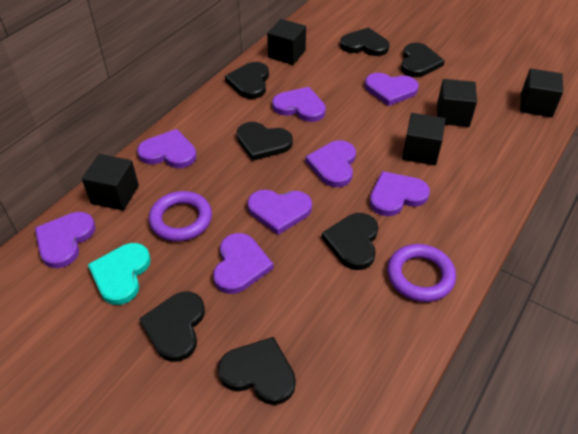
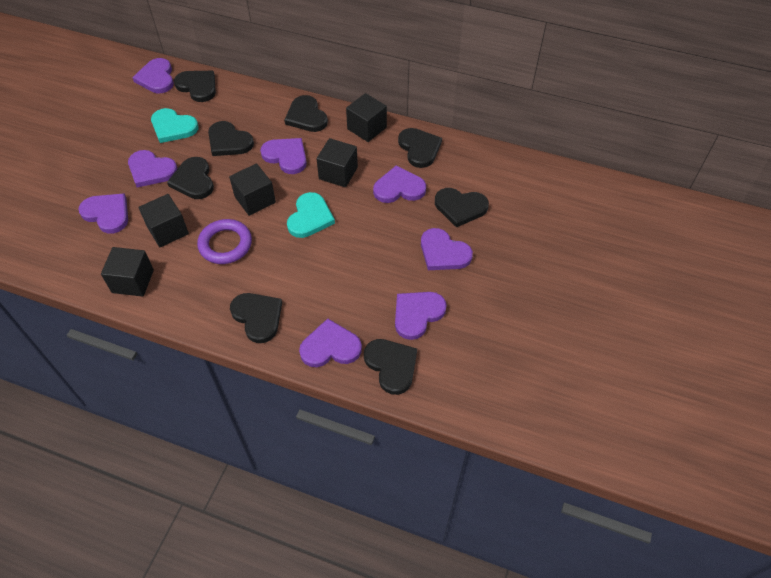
black heart: [139,291,205,362] [218,337,296,405] [225,62,269,99] [237,122,293,161] [322,213,378,270] [340,27,390,56] [401,43,445,77] = 7 -> [167,157,214,199] [174,71,216,102] [208,121,254,156] [230,293,282,343] [284,95,328,132] [364,339,417,395] [398,128,442,168] [435,188,489,228] = 8
purple ring: [149,191,212,242] [387,244,456,302] = 2 -> [197,219,252,264] = 1
turquoise heart: [88,243,151,305] = 1 -> [151,108,198,143] [287,192,335,238] = 2

